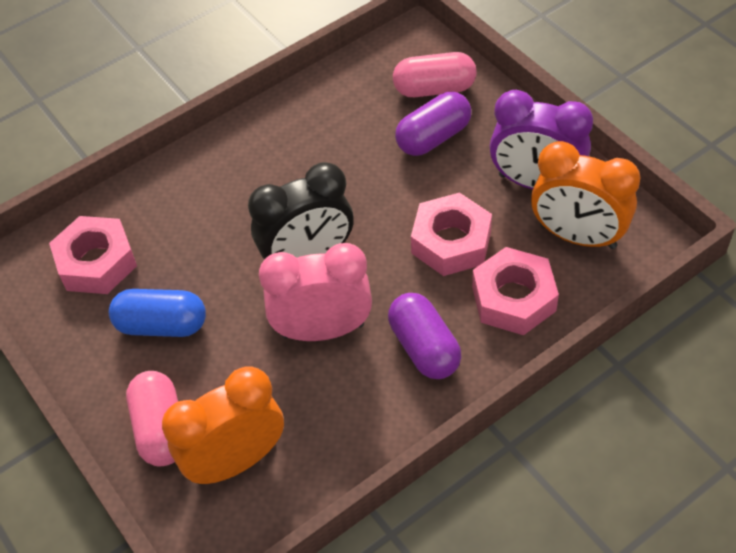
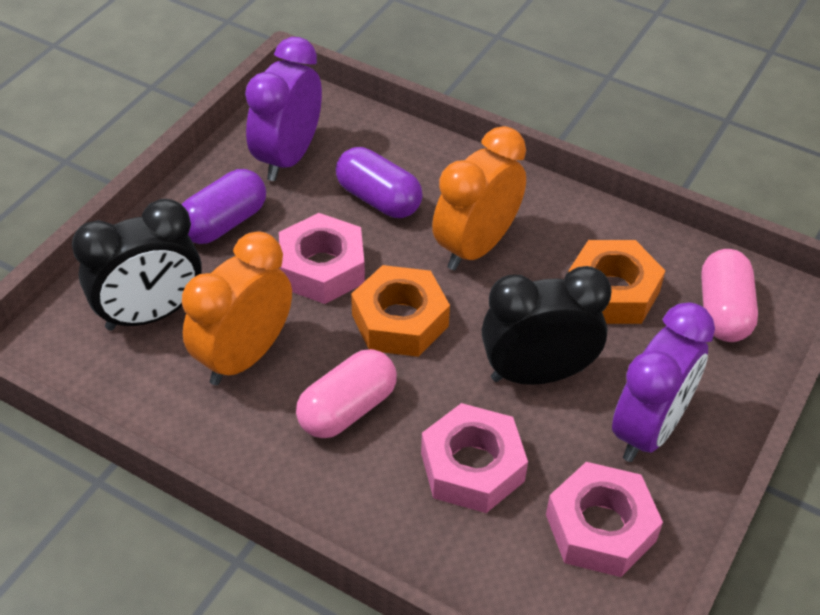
black clock: [248,162,354,260] = 1 -> [72,199,202,331] [482,266,612,385] = 2
blue capsule: [109,289,206,337] = 1 -> none = 0
orange nut: none = 0 -> [351,265,450,357] [568,240,665,324] = 2
pink clock: [259,243,372,341] = 1 -> none = 0
purple clock: [490,90,593,190] = 1 -> [245,37,322,181] [612,302,715,462] = 2

